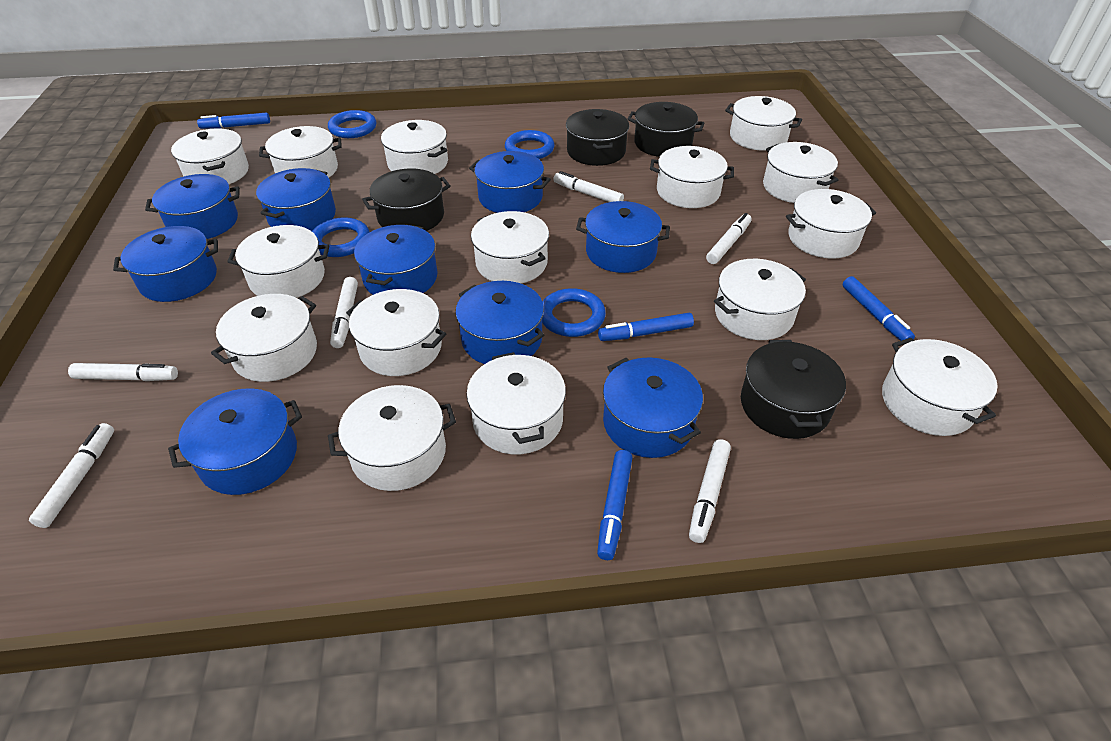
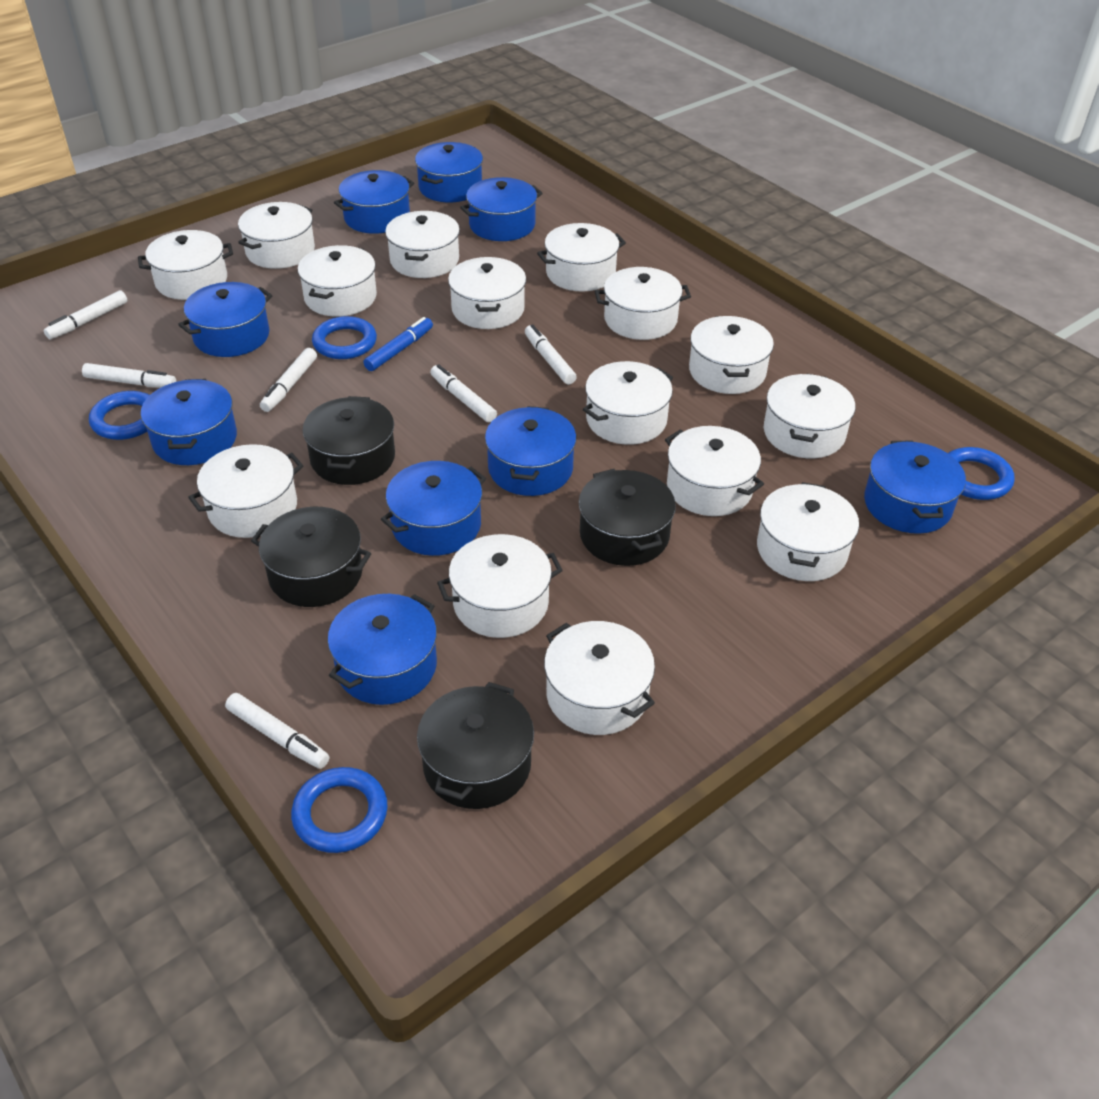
blue marker: [197,112,270,129] [597,450,632,560] [598,313,694,341] [843,276,915,341] = 4 -> [364,317,433,371] = 1

